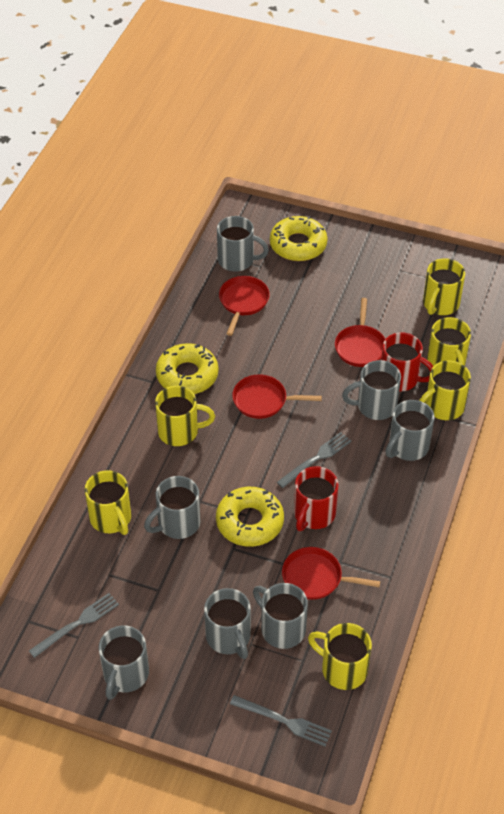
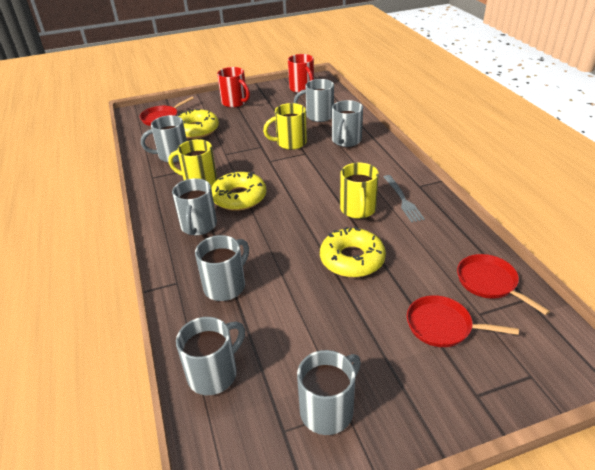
grey fork: [29,593,119,658] [230,695,332,746] [277,432,351,488] = 3 -> [384,175,425,223] = 1
red pan: [219,276,270,336] [232,374,322,419] [282,547,381,600] [335,298,385,367] = 4 -> [140,97,194,126] [407,295,519,347] [457,254,550,315] = 3
yellow mug: [85,470,132,535] [155,386,215,446] [308,623,372,690] [419,361,471,420] [423,258,465,315] [427,317,471,366] = 6 -> [168,139,217,187] [263,103,307,150] [340,163,379,219] = 3

